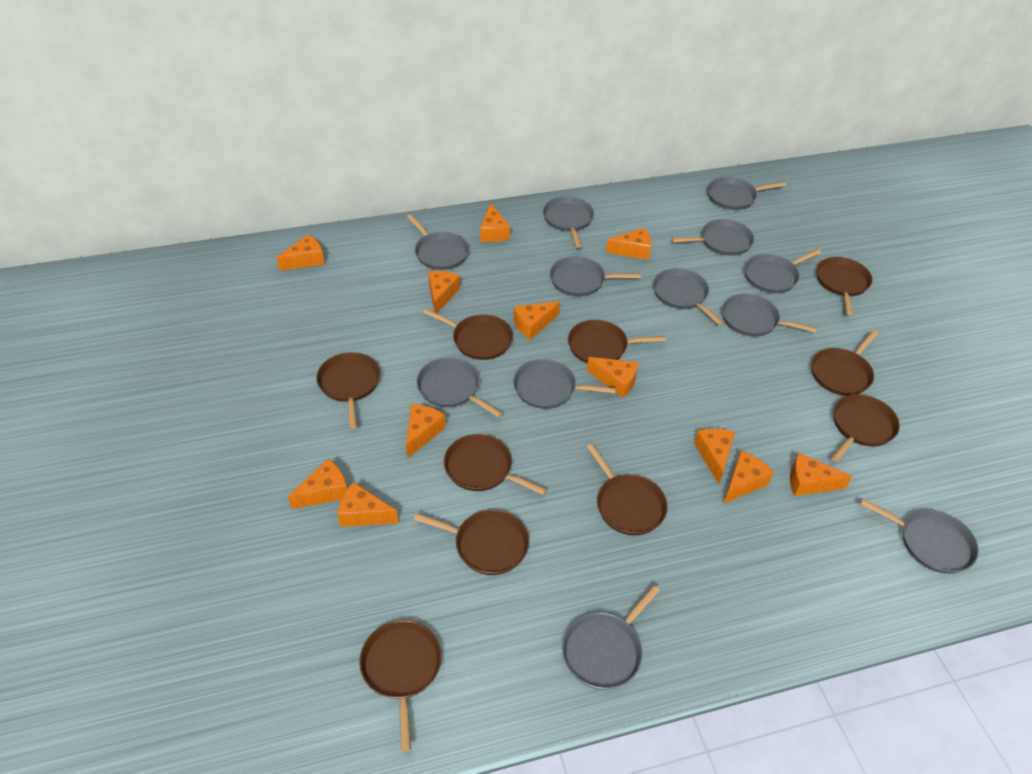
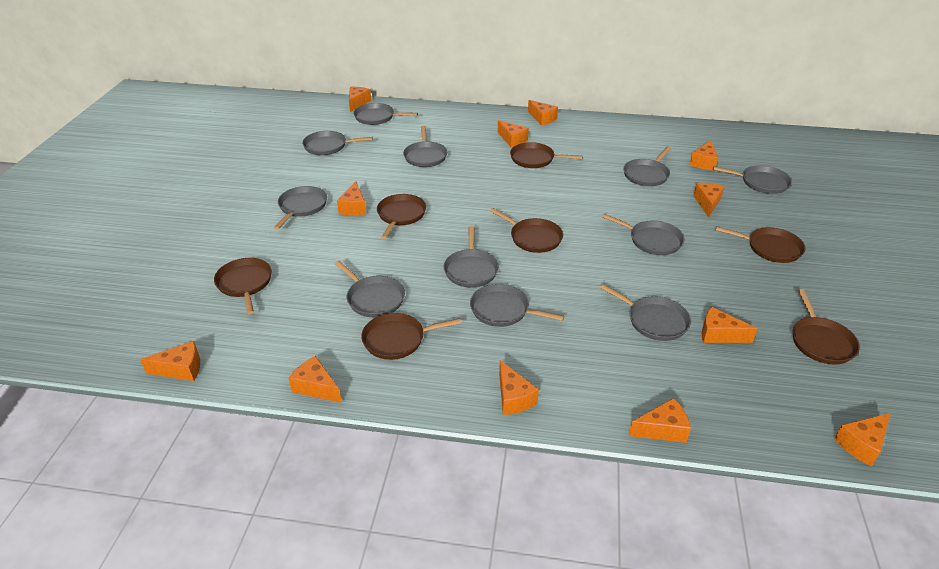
brown pan: [316,352,380,428] [359,620,442,752] [413,510,529,575] [423,309,513,360] [444,434,547,495] [568,320,666,363] [586,443,668,535] [811,330,878,396] [816,257,872,315] [831,394,900,462] = 10 -> [214,258,272,314] [361,313,461,360] [377,194,426,239] [490,208,563,253] [510,142,583,168] [716,227,805,263] [793,289,860,365] = 7
grey pan: [407,214,469,270] [416,358,503,418] [513,359,616,409] [543,196,594,248] [550,256,641,296] [562,585,660,690] [653,268,724,325] [671,219,754,256] [707,177,786,210] [722,294,817,336] [744,249,821,293] [860,499,979,574] = 12 -> [274,186,327,229] [302,131,373,155] [335,261,405,317] [354,103,418,125] [403,126,447,167] [443,226,499,288] [470,284,564,327] [600,284,691,341] [602,214,684,255] [623,146,671,186] [713,165,792,194] = 11

